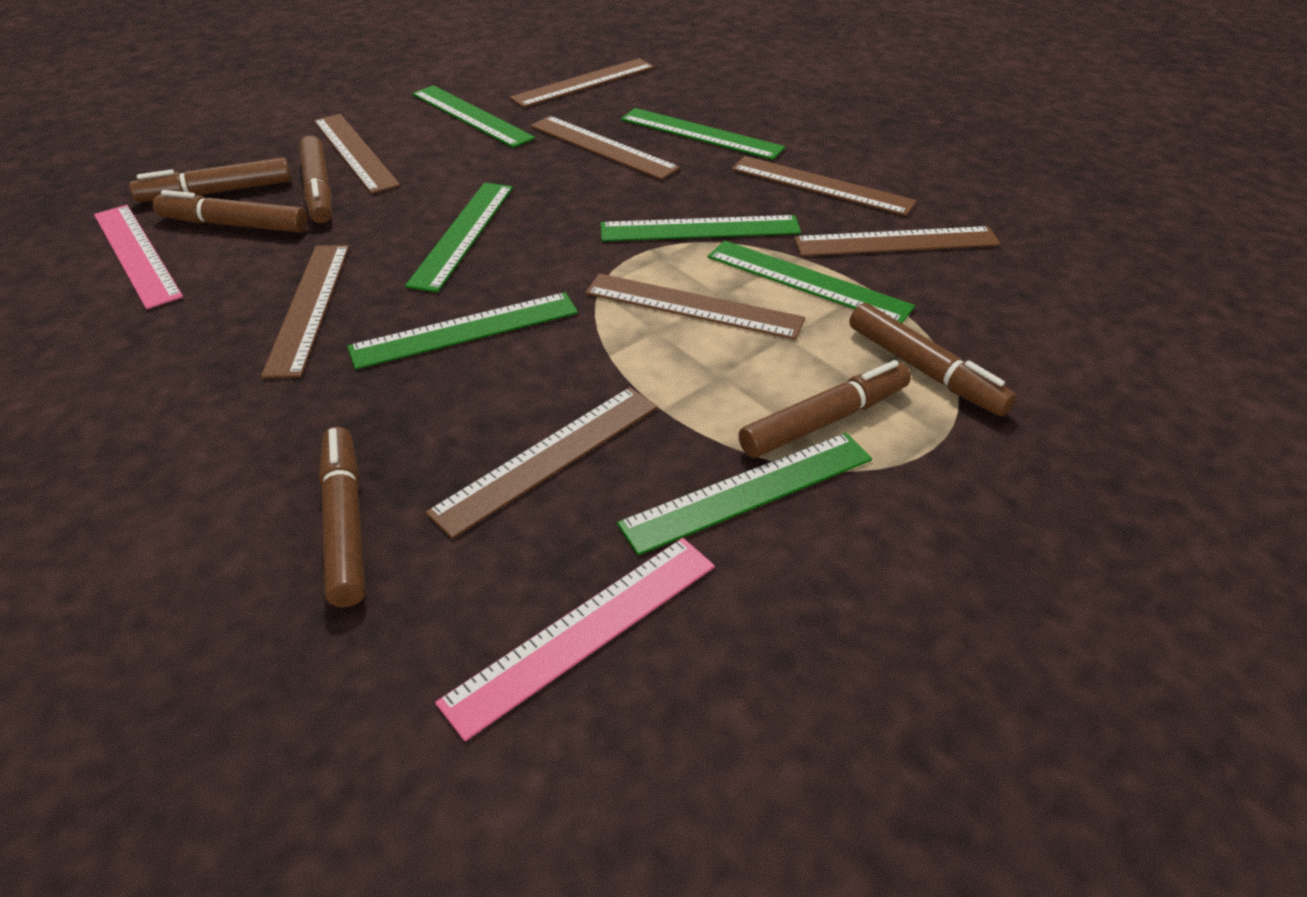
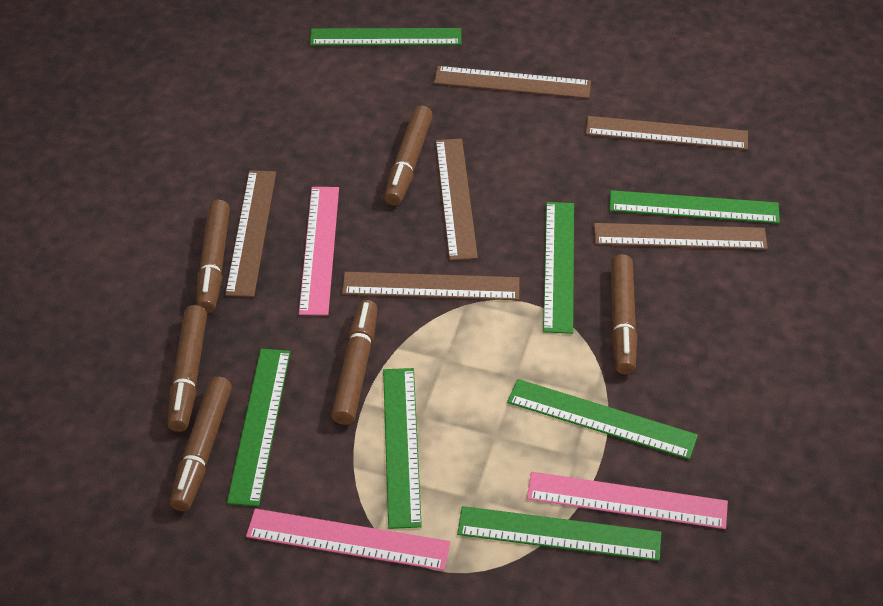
brown ruler: [261,245,349,378] [314,114,400,194] [425,387,658,539] [509,58,654,108] [530,116,680,180] [585,273,805,340] [732,156,917,216] [794,226,1000,256] = 8 -> [225,170,276,297] [342,272,520,300] [434,66,591,99] [436,139,478,260] [586,116,748,150] [594,223,768,250] = 6
pink ruler: [94,205,183,309] [435,538,715,741] = 2 -> [246,509,450,571] [299,187,339,315] [527,472,728,529] = 3

